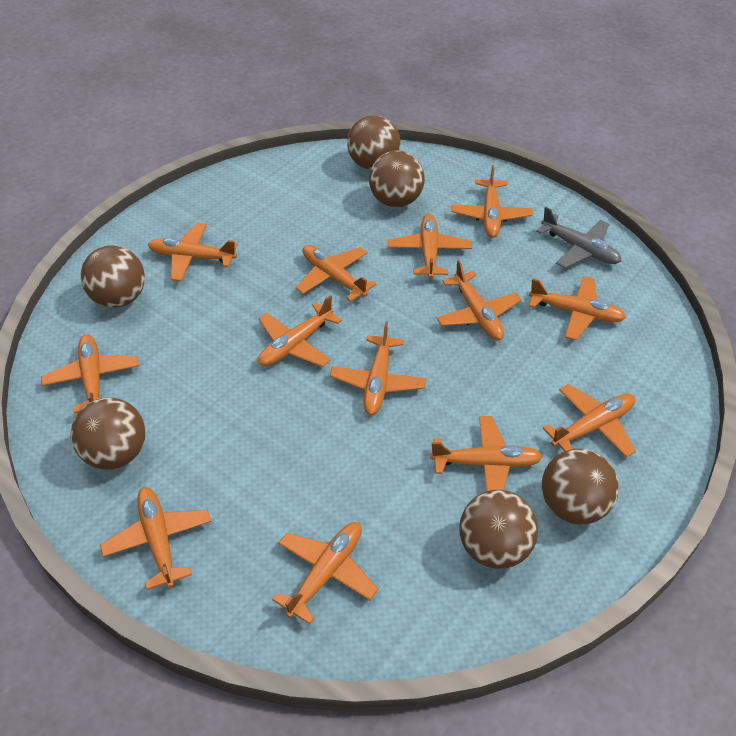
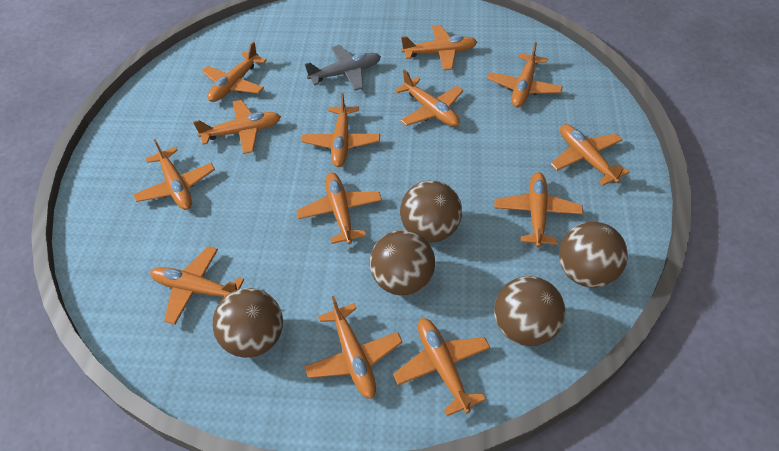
brown ball: [71,398,146,470] [81,245,145,308] [347,115,401,170] [369,151,425,207] [459,490,538,569] [541,449,619,525] = 6 -> [213,288,283,358] [370,230,435,296] [400,180,462,242] [494,276,565,346] [559,222,628,288] = 5

